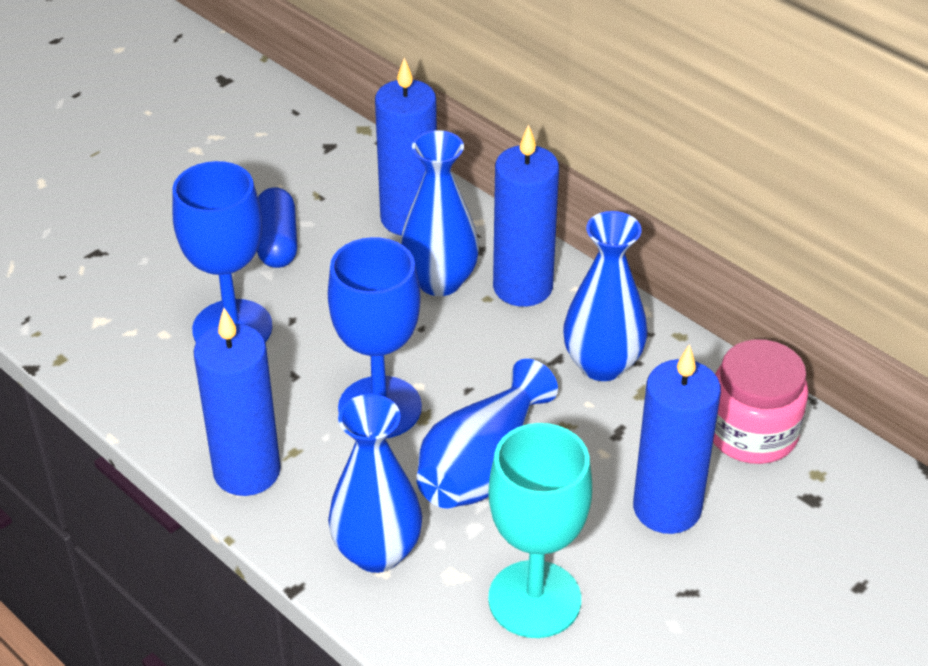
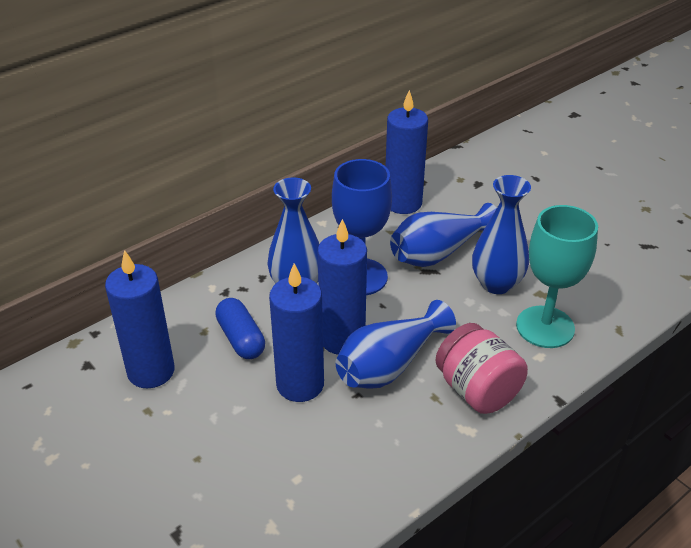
blue goblet: [172,161,272,342] [328,237,422,438] = 2 -> [332,159,392,295] = 1

